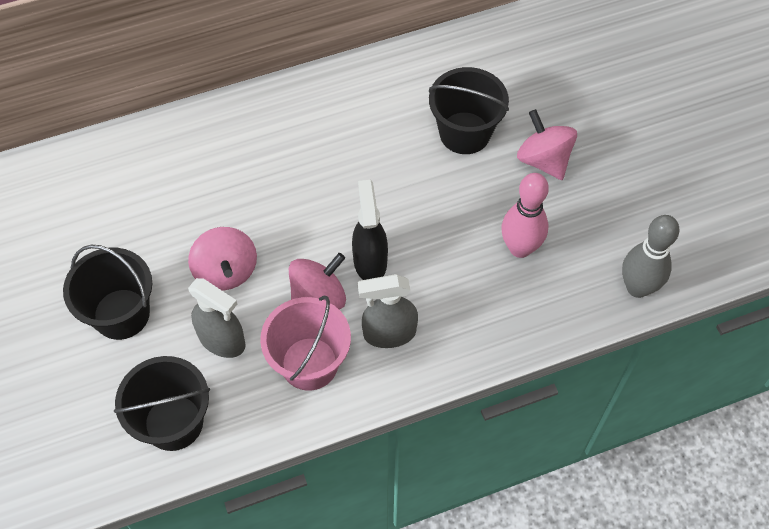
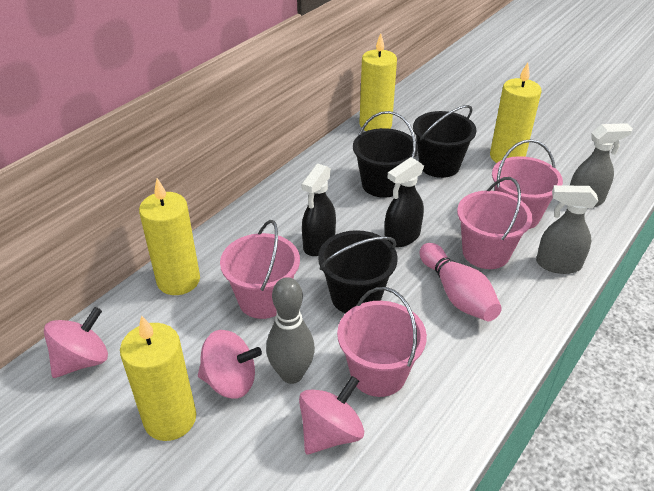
black spray bottle: [352,180,388,280] = 1 -> [301,163,336,256] [384,157,424,248] = 2
pink bucket: [260,295,351,391] = 1 -> [220,220,300,319] [337,287,427,397] [457,177,533,269] [492,139,563,229] = 4
yellow candle: none = 0 -> [120,315,196,441] [139,178,200,295] [359,33,397,131] [490,62,541,163] = 4

